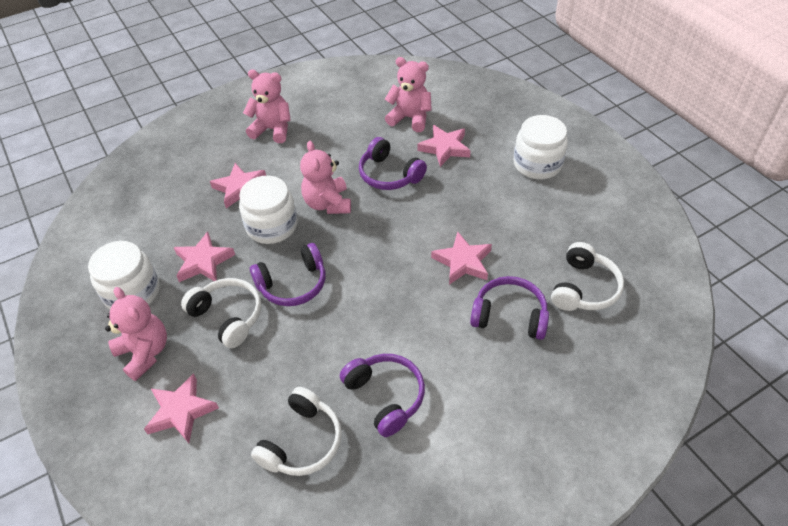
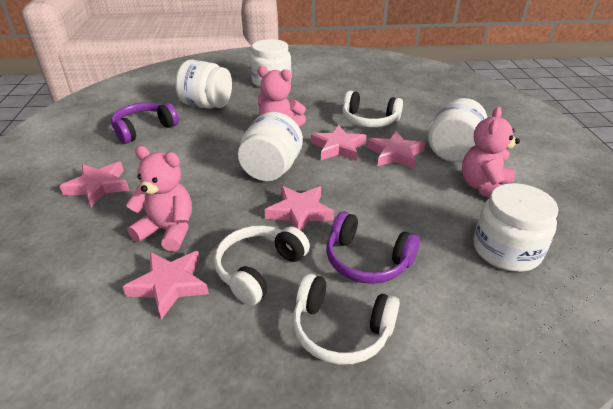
pink teddy bear: [105,287,167,381] [243,69,291,143] [300,141,351,214] [385,57,432,132] = 4 -> [126,146,192,252] [257,66,306,127] [462,107,520,198] = 3
purple headphones: [250,243,325,306] [340,354,425,437] [359,137,427,190] [470,276,549,340] = 4 -> [111,102,179,144] [326,212,420,284] = 2
white jar: [88,241,160,309] [239,176,297,244] [513,115,568,179] = 3 -> [175,60,232,109] [238,112,303,181] [250,39,292,87] [428,98,487,162] [473,183,558,272] = 5

